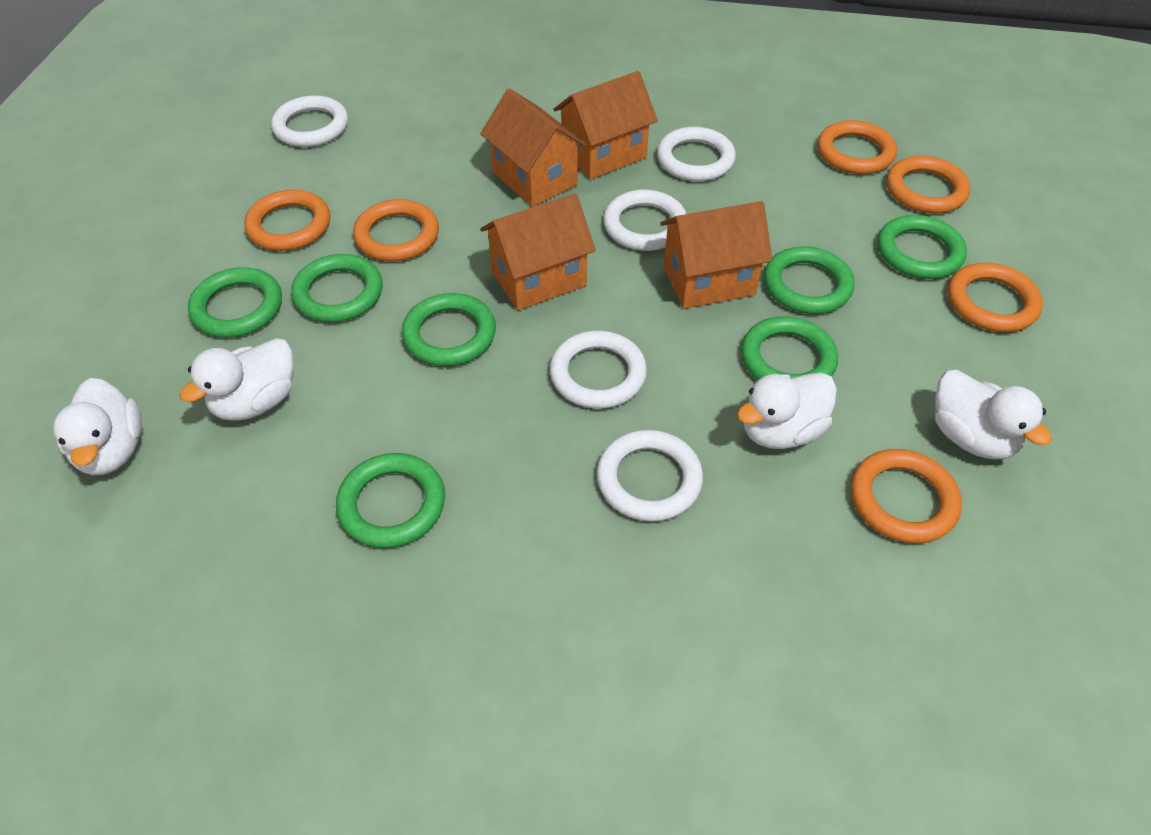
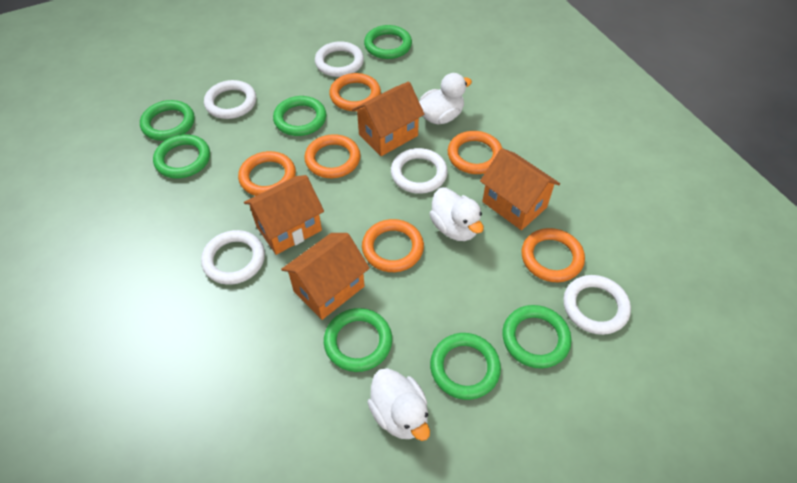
white duck: [53,378,142,475] [180,338,293,421] [737,373,837,449] [935,370,1052,459] = 4 -> [367,368,430,441] [419,73,472,124] [430,187,484,241] = 3

